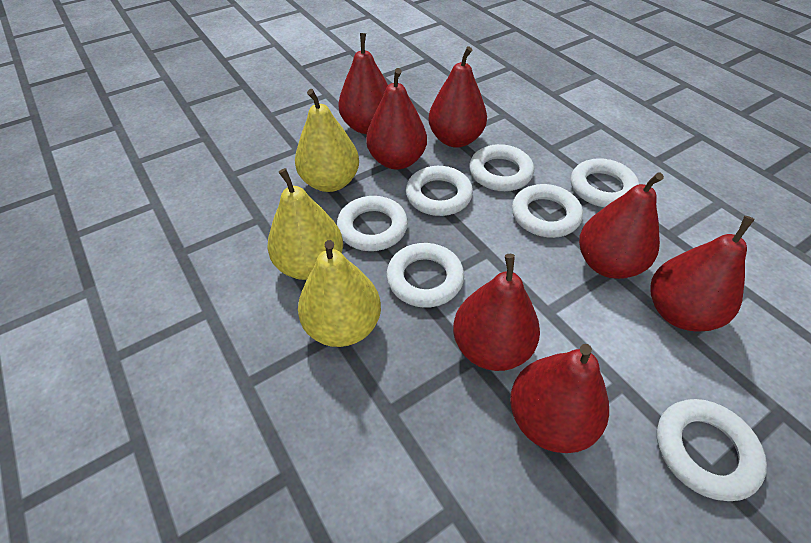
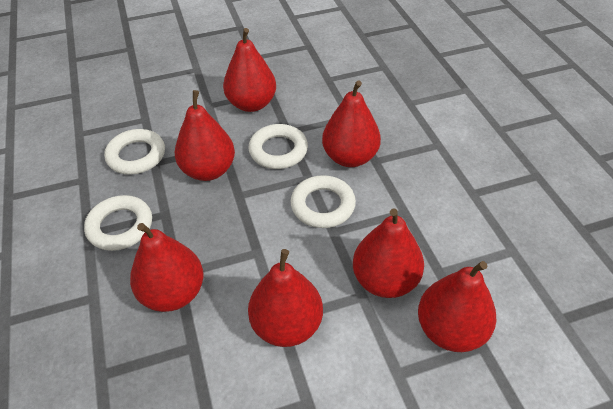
white ring: [337,196,408,251] [387,243,464,308] [406,166,473,216] [469,144,534,191] [512,184,583,238] [571,158,640,207] [657,399,767,501] = 7 -> [84,195,152,251] [104,129,165,174] [248,124,308,169] [291,175,356,228] = 4
yellow pear: [267,168,343,280] [295,89,359,192] [298,240,381,347] = 3 -> none = 0

